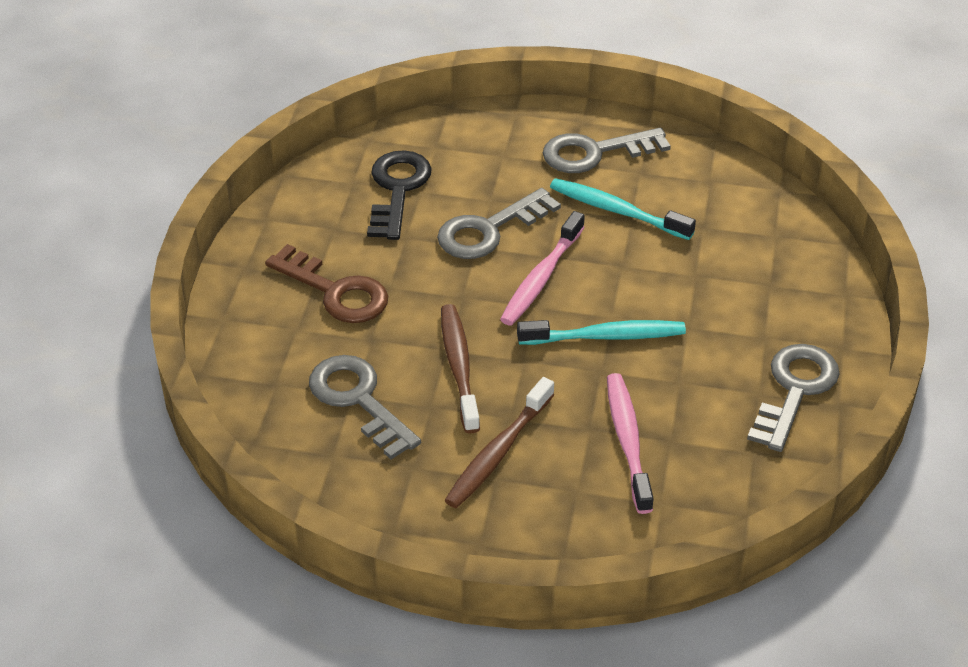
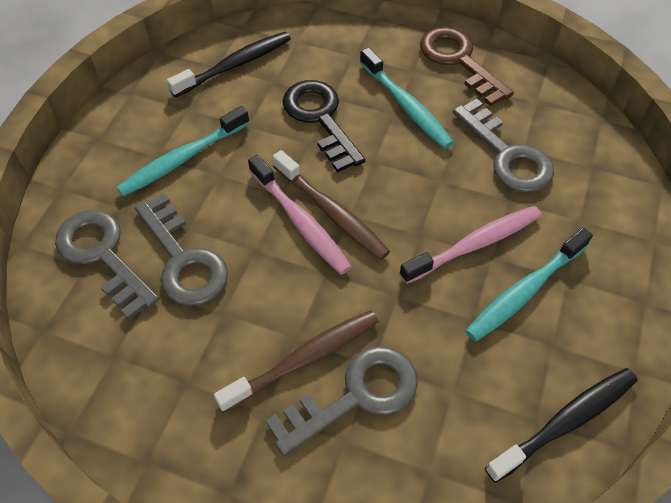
black toothbrush: none = 0 -> [167,32,291,97] [485,368,638,483] = 2
turquoise toothbrush: [517,320,686,345] [550,178,696,240] = 2 -> [116,106,249,197] [360,47,454,149] [465,228,593,341] = 3

